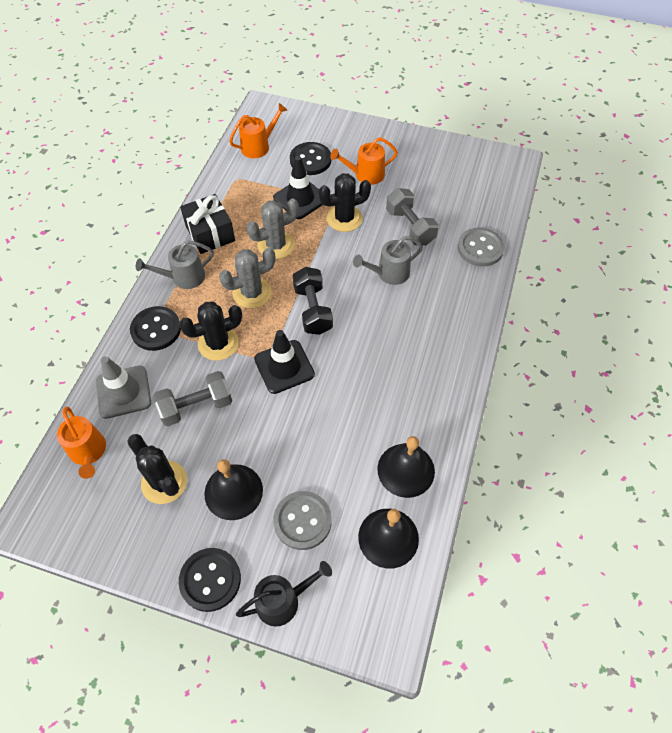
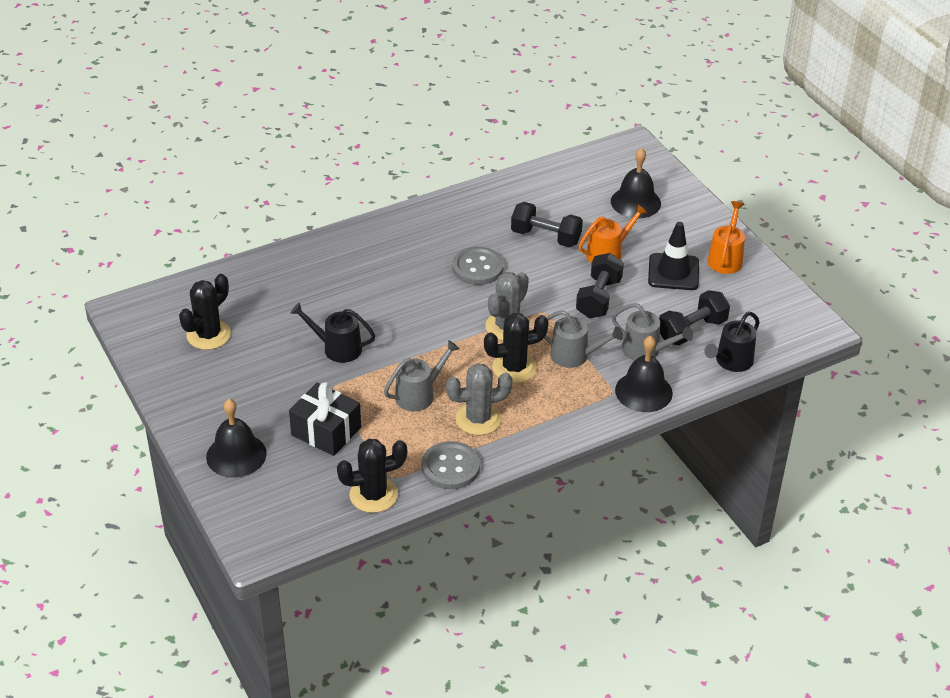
black button: [130,306,181,351] [179,548,241,612] [290,142,331,175] = 3 -> none = 0
black dumbbell: [293,267,333,335] = 1 -> [511,202,583,247] [576,253,624,318] [659,290,730,346] = 3
black traffic cone: [254,330,315,394] [273,156,323,219] = 2 -> [648,222,699,290] = 1
black watering can: [236,561,332,627] = 1 -> [291,302,376,363] [704,312,760,372] = 2
grey dumbbell: [154,371,232,426] [386,188,439,246] = 2 -> none = 0
grey traffic cone: [96,356,151,419] = 1 -> none = 0
grey watering can: [136,241,214,289] [353,236,423,285] = 2 -> [384,340,460,411] [544,310,623,368] [612,303,693,361] = 3
orange watering can: [57,406,106,479] [229,103,287,158] [330,137,398,185] = 3 -> [579,204,648,263] [707,201,745,274] = 2

